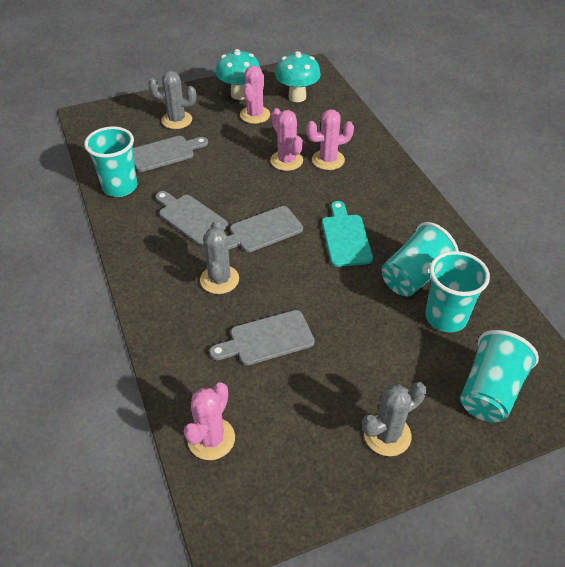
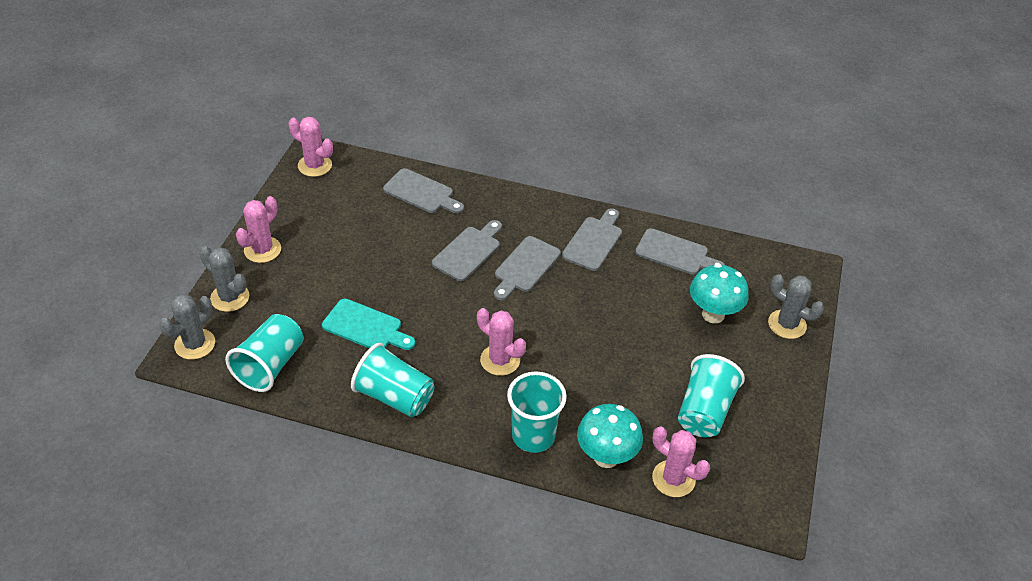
grey cutting board: [133,136,208,172] [155,191,228,245] [209,310,315,365] [227,206,303,252] = 4 -> [383,168,464,214] [432,220,502,281] [494,236,561,300] [562,208,622,271] [635,228,725,275] = 5

